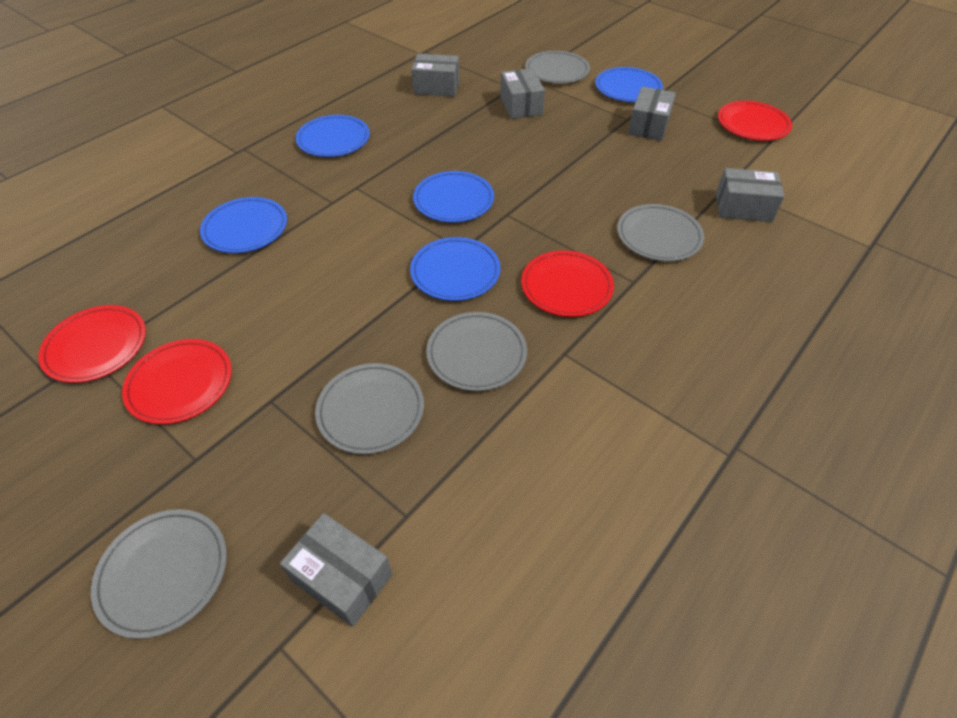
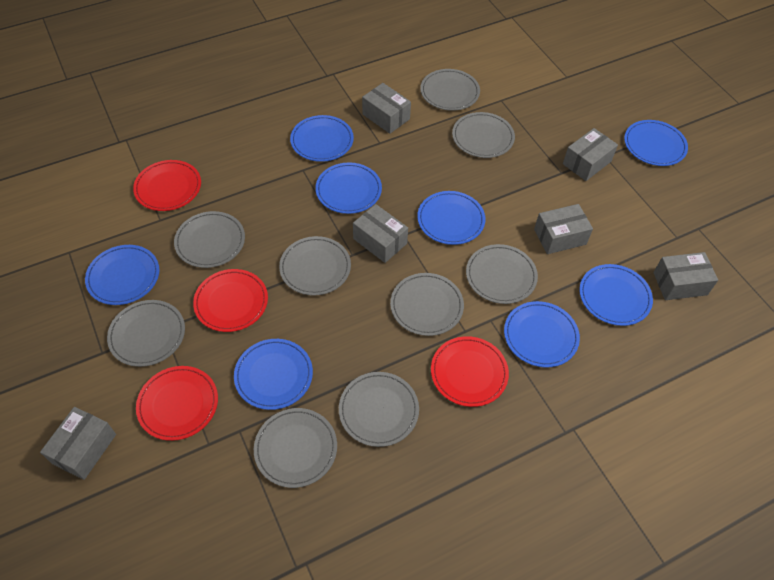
blue plate: [200,197,287,253] [296,115,370,157] [410,237,500,301] [413,171,494,223] [595,67,663,102] = 5 -> [85,245,159,305] [234,339,313,410] [290,115,354,162] [315,163,382,214] [417,191,485,245] [504,301,580,367] [579,264,653,326] [624,120,688,166] = 8
grey box: [280,513,392,627] [411,54,459,97] [500,68,545,119] [628,87,676,141] [716,168,785,222] = 5 -> [40,407,116,480] [353,204,408,263] [362,83,411,134] [534,204,593,254] [563,128,618,181] [653,252,718,300] = 6
grey plate: [91,509,227,639] [315,363,424,454] [426,312,527,391] [525,51,590,84] [617,204,704,261] = 5 -> [107,300,185,367] [174,211,245,268] [254,408,337,488] [279,236,351,296] [339,372,419,447] [390,273,464,336] [420,69,480,111] [452,112,515,158] [466,244,538,304] = 9

